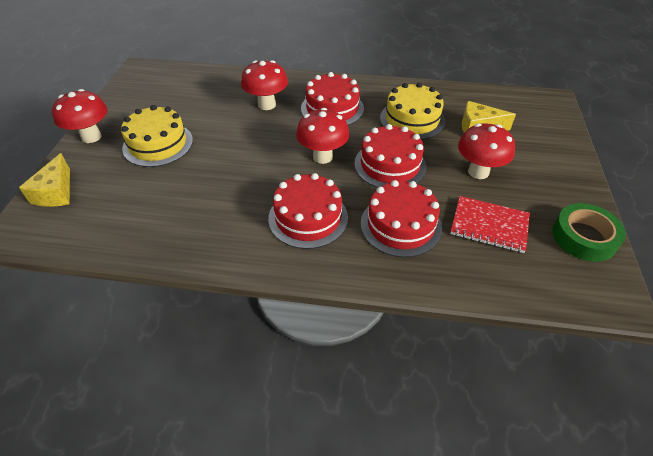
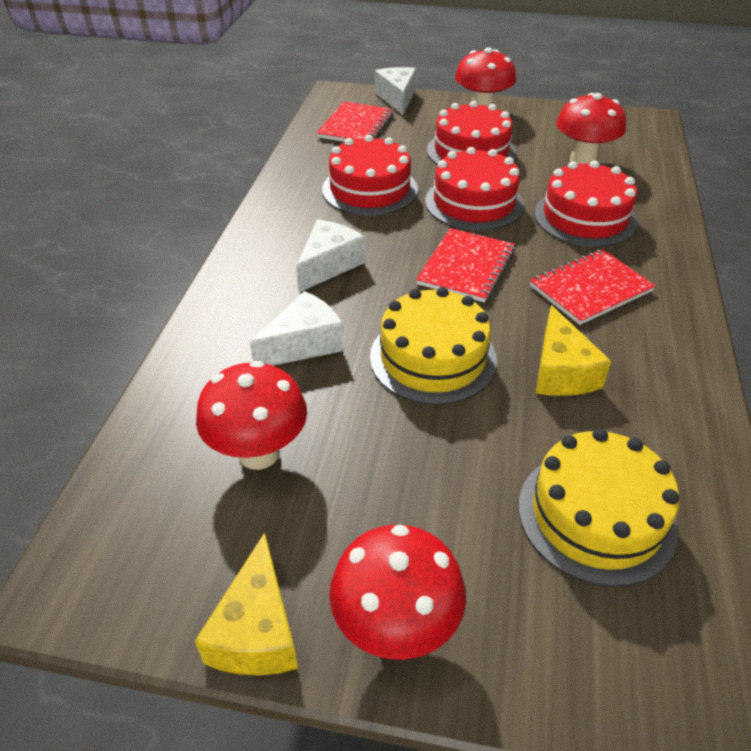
green tape: [552,203,626,262] = 1 -> none = 0
red notebook: [450,196,530,253] = 1 -> [316,101,393,142] [416,228,515,303] [530,249,656,325] = 3
white cheese: none = 0 -> [250,291,344,366] [296,219,365,292] [375,67,416,115] = 3

